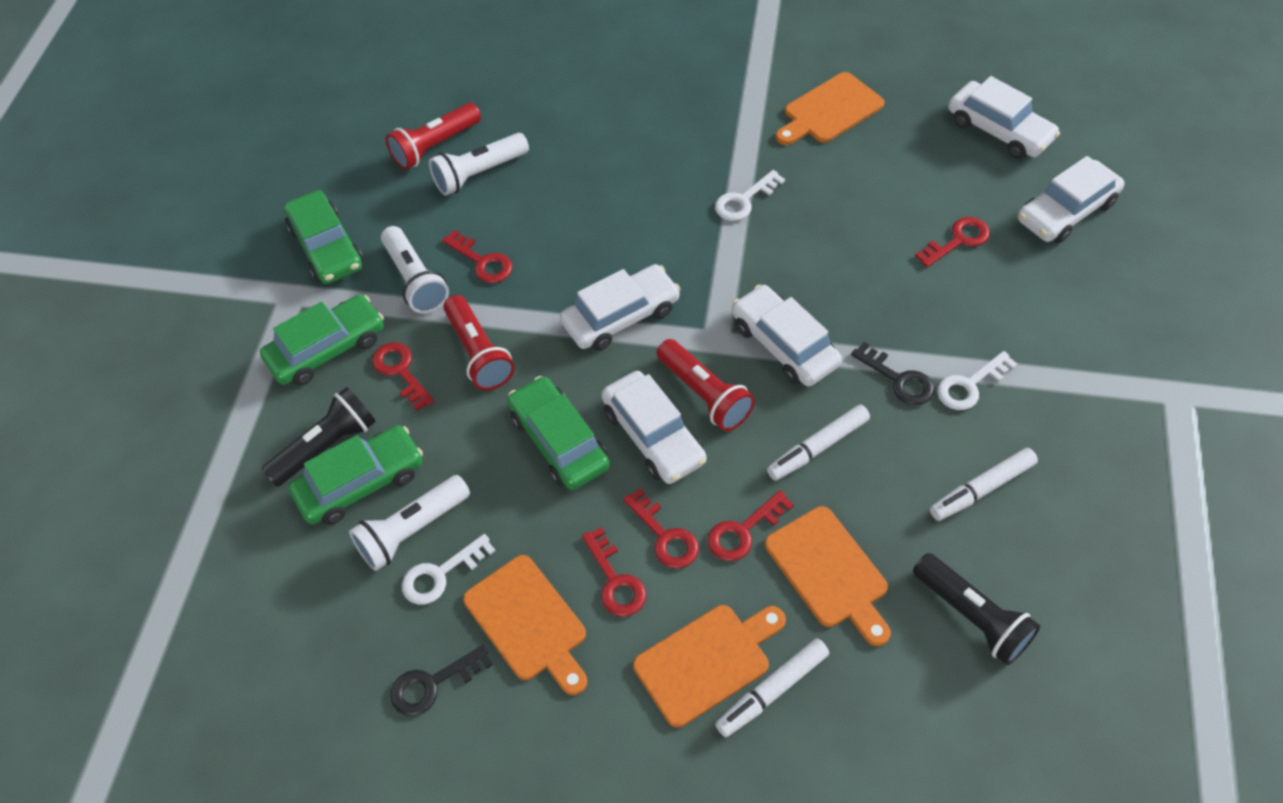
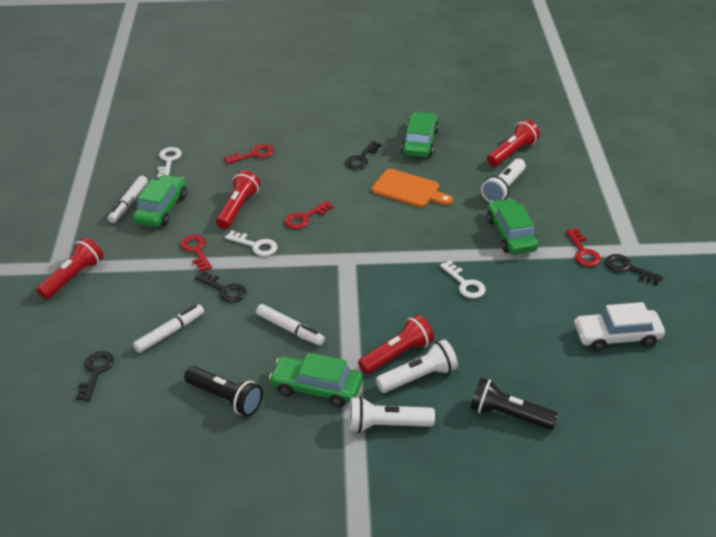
black key: [390,645,493,716] [851,342,934,405] = 2 -> [76,351,114,401] [195,271,247,302] [345,141,382,170] [605,254,663,285] = 4
orange cutting board: [463,555,587,695] [633,605,786,728] [765,506,891,646] [776,72,884,145] = 4 -> [371,169,453,207] = 1
red flashlight: [386,103,481,170] [443,295,515,390] [657,339,755,431] = 3 -> [37,237,103,300] [216,170,260,229] [358,315,434,374] [487,120,540,167] = 4
red key: [372,342,434,411] [442,230,512,283] [582,527,646,616] [623,488,699,569] [708,490,794,561] [915,217,990,267] = 6 -> [180,235,212,272] [224,144,274,164] [284,201,334,229] [566,228,601,267] = 4
white car: [560,264,681,351] [601,371,707,484] [732,284,842,387] [948,76,1060,159] [1018,156,1124,243] = 5 -> [574,302,665,351] = 1

